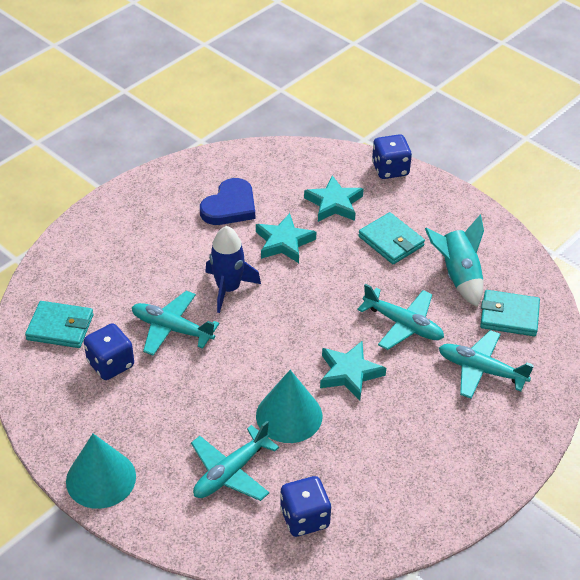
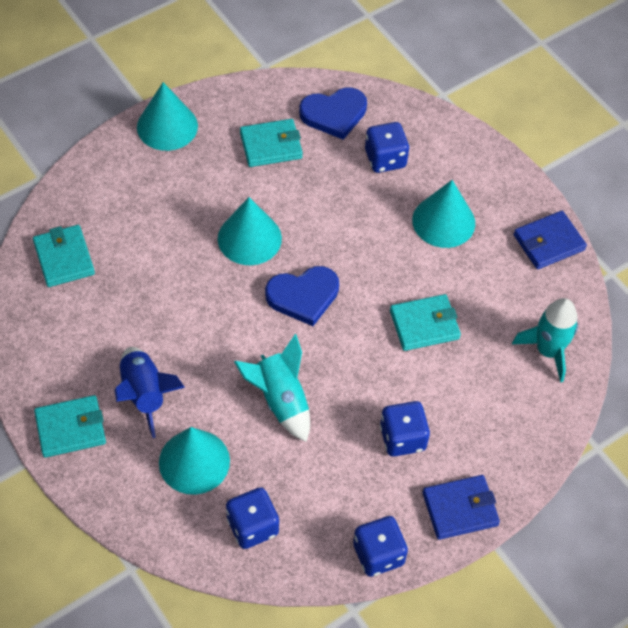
blue dice: [84,323,134,380] [280,476,331,537] [372,134,412,179] = 3 -> [226,487,279,549] [353,516,408,577] [365,122,409,173] [380,401,430,457] = 4
blue heart: [200,178,255,225] = 1 -> [265,266,339,326] [299,88,367,140] = 2
blue wallet: none = 0 -> [423,475,500,540] [514,211,587,269] = 2
turquoise cone: [66,434,136,509] [256,370,322,443] = 2 -> [137,82,198,151] [159,427,230,495] [218,197,282,265] [412,180,475,248] = 4
turquoise plane: [132,291,219,355] [191,421,279,501] [358,284,444,350] [439,330,534,399] = 4 -> none = 0
turquoise rocket: [425,215,484,307] = 1 -> [234,334,310,442] [512,298,578,383] = 2
turquoise star: [256,213,316,263] [304,175,364,222] [320,341,386,400] = 3 -> none = 0
turquoise wallet: [25,301,94,348] [358,212,425,264] [480,290,540,336] = 3 -> [33,225,95,287] [34,395,106,458] [240,119,303,167] [390,294,461,351] = 4

